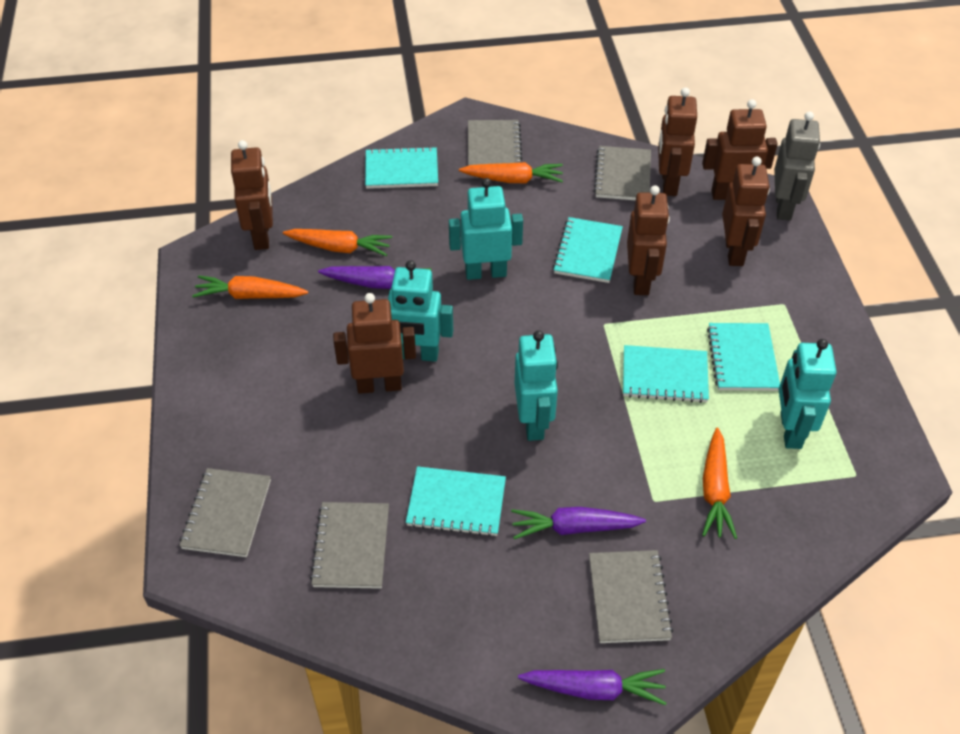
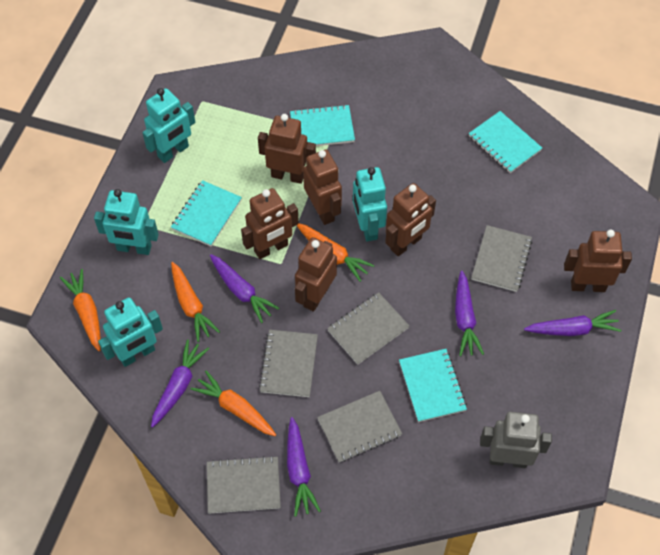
purple carrot: [318,266,431,289] [511,507,646,539] [518,669,666,705] = 3 -> [151,340,209,428] [210,254,279,323] [287,417,321,517] [455,271,484,356] [524,310,621,336] = 5
turquoise notebook: [365,146,438,189] [406,466,506,537] [553,217,623,283] [623,345,709,403] [707,323,780,391] = 5 -> [171,180,242,246] [290,104,355,146] [399,349,467,422] [469,111,542,173] = 4

